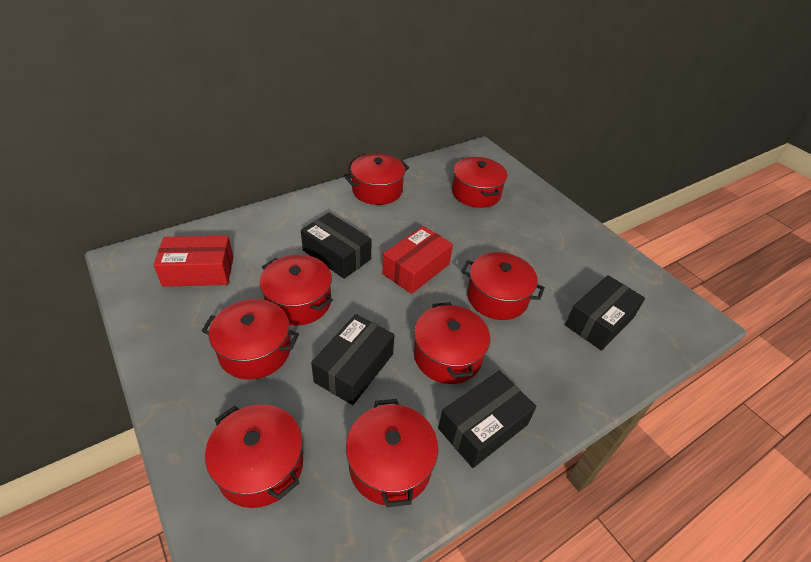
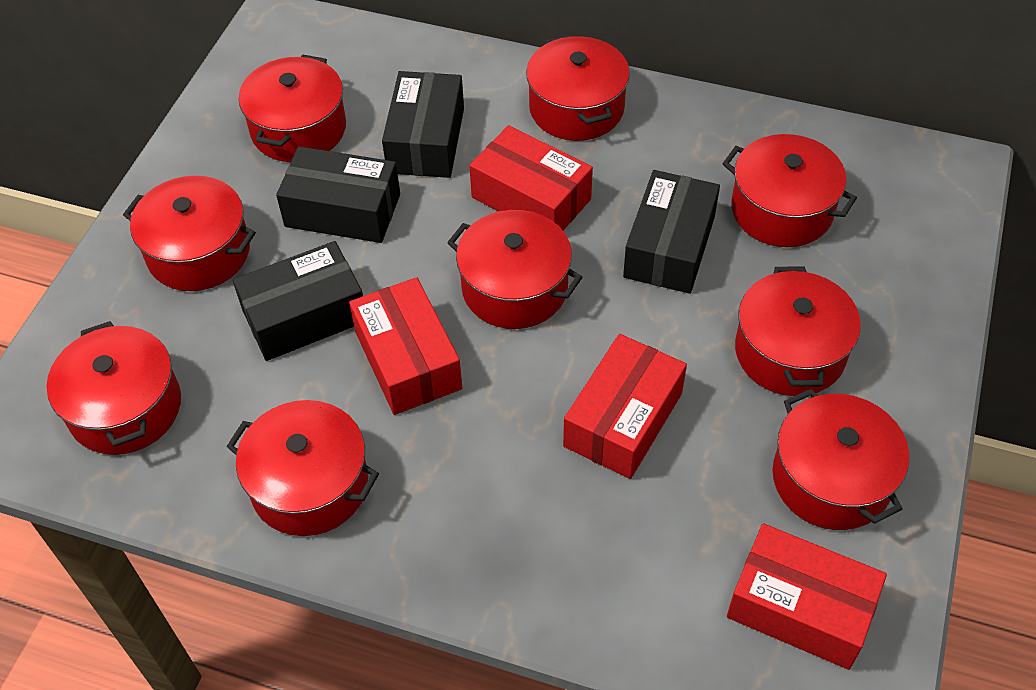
red box: [153,236,233,287] [382,226,453,294] = 2 -> [349,277,462,415] [469,125,593,231] [563,334,687,479] [727,524,887,670] = 4
red pot: [202,299,299,380] [205,405,303,508] [260,255,333,326] [345,154,409,205] [346,399,438,507] [414,302,490,384] [452,157,507,208] [461,252,545,320] = 8 -> [46,321,181,455] [123,176,256,291] [226,400,379,536] [239,54,346,162] [447,210,583,329] [526,34,630,141] [722,134,857,247] [735,267,861,396] [773,389,909,530] = 9

